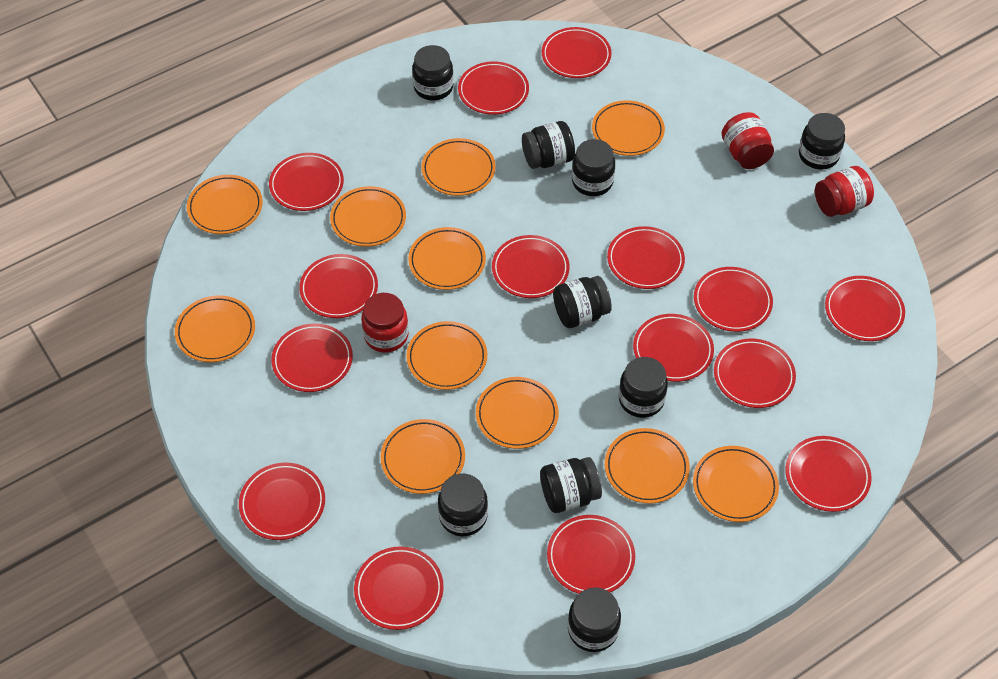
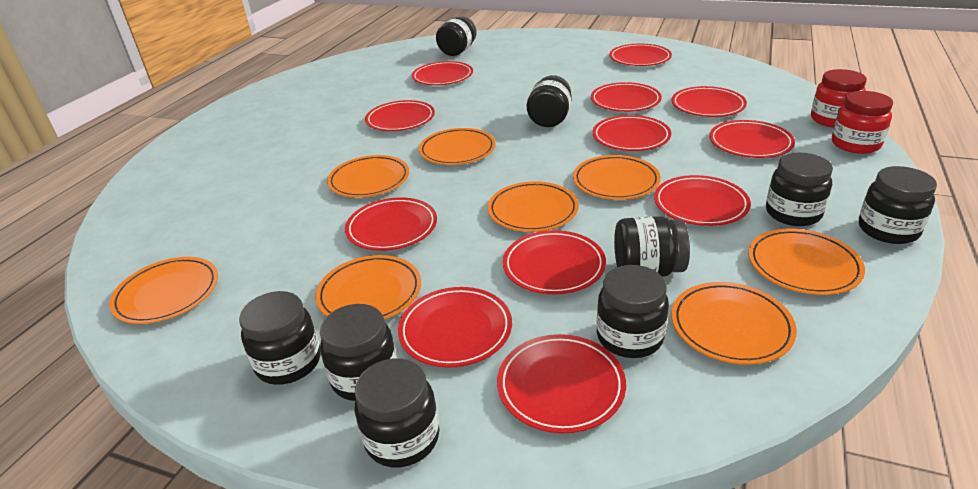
orange plate: [175,296,255,362] [187,175,263,234] [330,186,406,247] [381,419,465,494] [406,321,487,390] [408,227,486,290] [421,138,496,196] [476,377,559,449] [592,100,665,156] [605,428,690,504] [693,446,779,522] = 11 -> [109,257,218,324] [315,255,421,320] [327,155,409,198] [419,128,496,165] [488,181,579,232] [573,155,661,200] [671,282,797,365] [748,229,865,295] = 8
red jar: [361,293,409,353] [721,112,774,169] [815,166,874,217] = 3 -> [811,69,867,127] [832,91,893,154] = 2
red plate: [239,463,325,540] [269,153,344,211] [271,323,353,392] [299,254,378,318] [354,546,444,630] [458,61,529,115] [492,235,569,298] [542,27,612,78] [547,515,635,594] [607,226,685,289] [633,314,714,382] [694,267,773,332] [714,339,796,408] [785,436,872,512] [825,276,905,341] = 15 -> [345,198,437,251] [365,100,435,131] [398,287,512,367] [412,61,473,85] [497,334,626,433] [503,230,606,295] [591,82,662,112] [593,115,671,151] [609,43,672,66] [654,175,751,226] [672,86,747,117] [709,120,795,158] = 12

